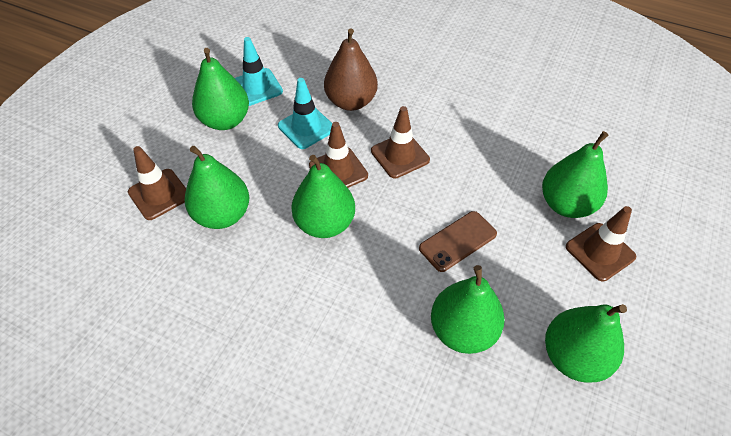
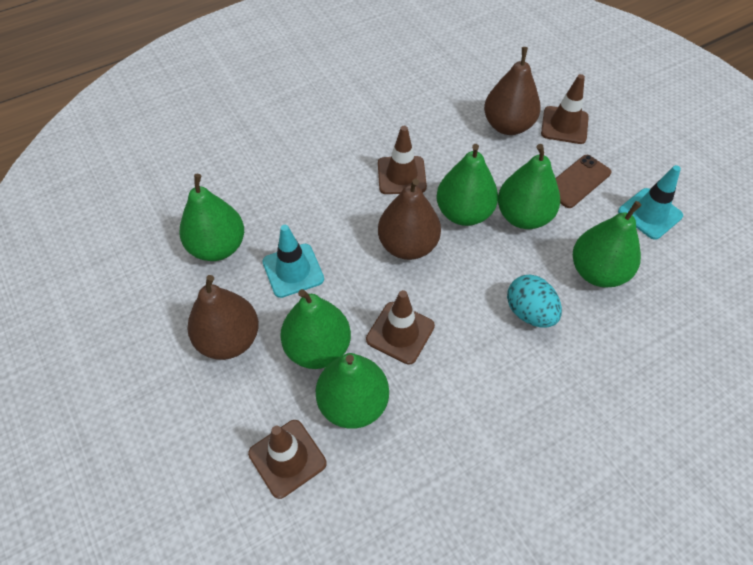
brown pear: [324,28,378,111] = 1 -> [187,275,259,360] [378,179,441,260] [484,47,541,135] = 3
turquoise egg: none = 0 -> [507,275,562,327] = 1

